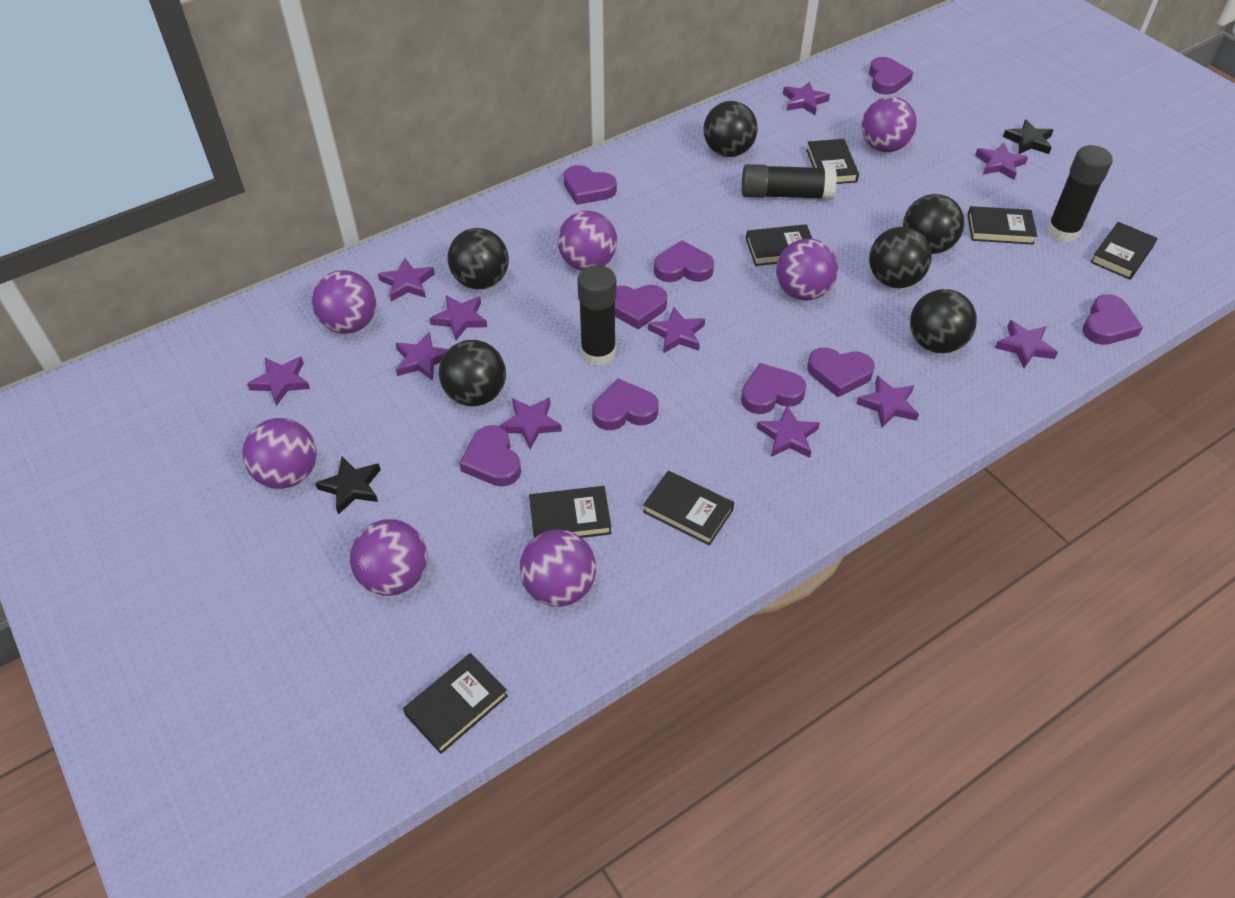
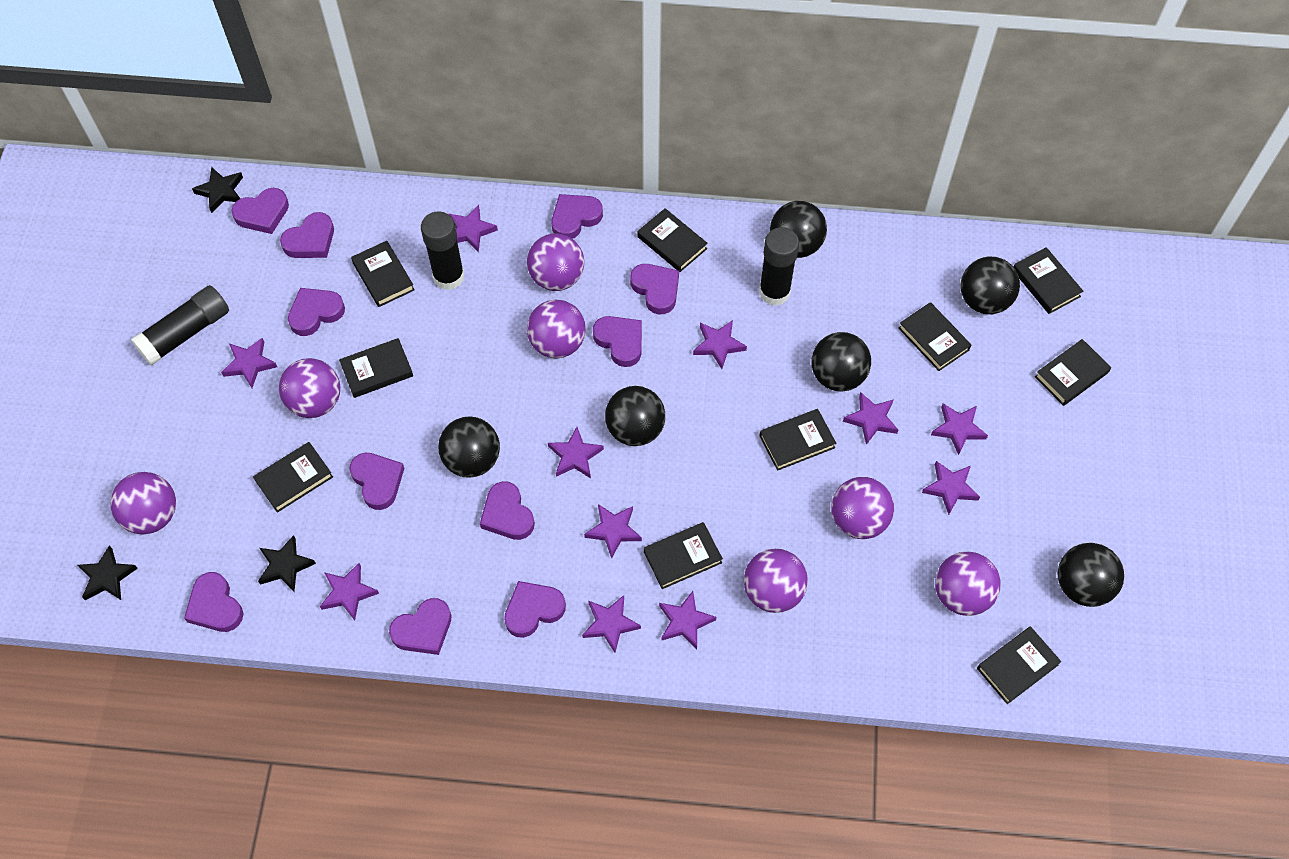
black book: [403,653,508,754] [529,486,611,538] [643,471,734,546] [746,224,812,266] [806,139,859,184] [967,206,1037,245] [1090,222,1157,280] = 7 -> [253,442,333,513] [339,338,413,398] [351,241,415,307] [637,208,708,272] [644,522,723,589] [760,409,836,471] [898,302,971,371] [977,626,1061,704] [1014,247,1084,314] [1035,339,1111,406] = 10
black star: [315,457,381,515] [1003,119,1053,154] = 2 -> [77,546,138,600] [192,167,243,213] [258,535,316,592] = 3
purple heart: [459,425,521,487] [564,165,617,205] [592,379,659,430] [615,285,667,329] [654,240,714,282] [741,363,806,414] [807,348,875,397] [869,57,913,95] [1083,294,1143,345] = 9 -> [184,572,243,632] [231,188,289,234] [280,212,334,258] [288,288,345,336] [349,453,405,510] [389,598,452,655] [480,481,535,540] [504,581,566,638] [552,194,603,239] [593,316,642,367] [630,264,679,314] = 11

